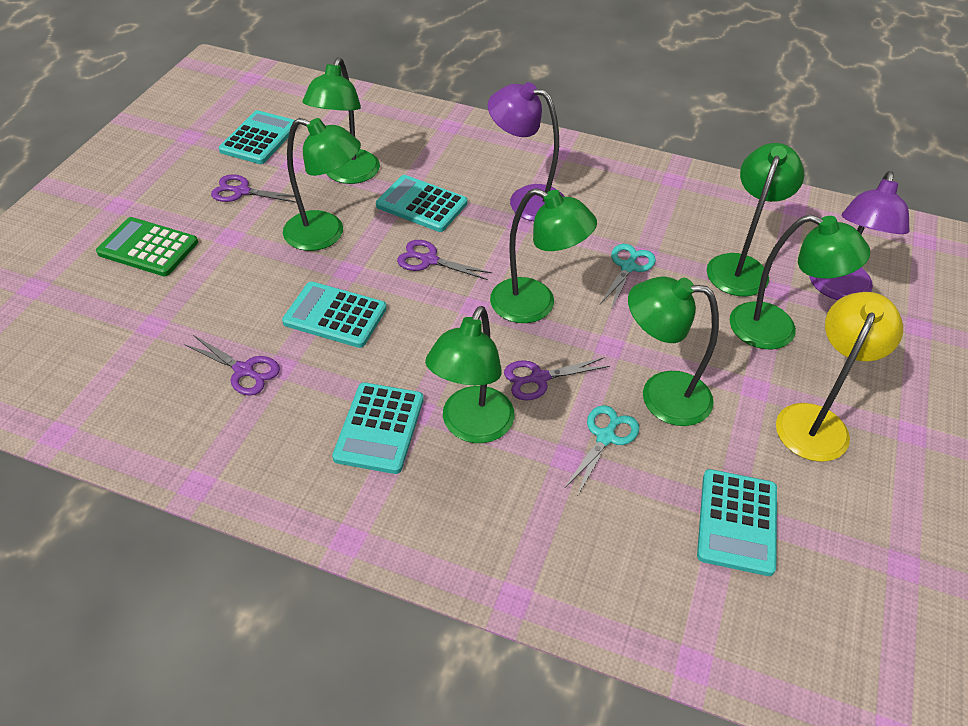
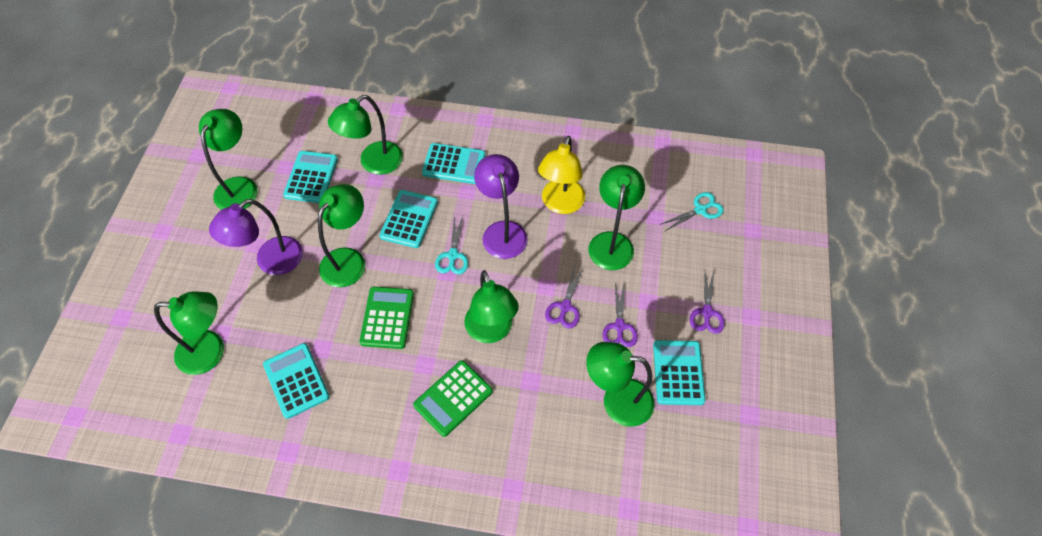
green calculator: [96,217,198,276] = 1 -> [360,287,414,349] [413,360,493,437] = 2
purple scissors: [184,335,280,395] [211,174,301,203] [397,240,492,280] [504,357,610,401] = 4 -> [545,266,584,328] [602,283,638,347] [690,271,725,334] = 3

